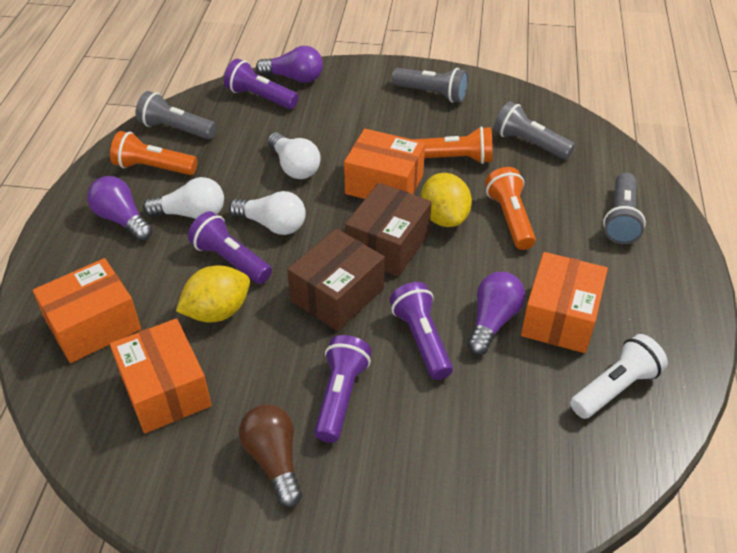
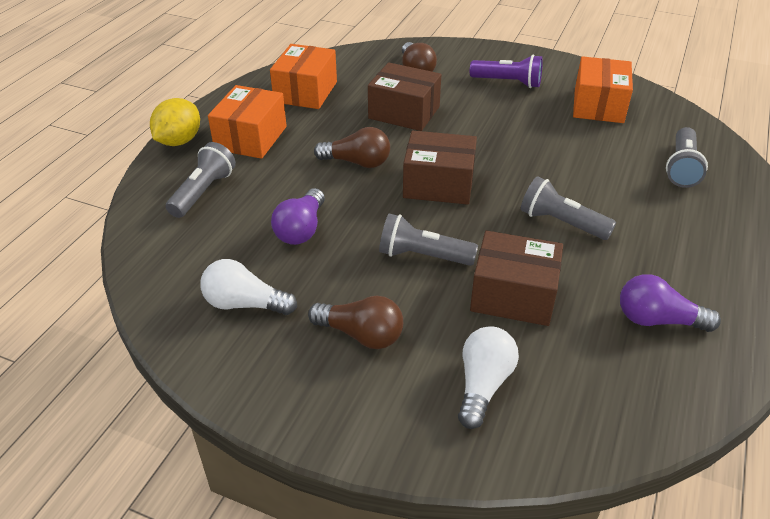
brown box: [287,228,385,331] [345,183,432,277] = 2 -> [368,62,441,131] [403,131,477,205] [470,231,563,326] = 3
brown light bulb: [239,404,302,507] = 1 -> [308,296,403,349] [314,127,390,168] [402,42,437,72] = 3
orange box: [33,258,141,363] [110,319,212,433] [344,129,425,199] [521,252,608,353] = 4 -> [208,85,287,159] [270,44,337,109] [573,56,633,123] = 3
orange flashlight: [110,131,197,175] [413,126,493,164] [485,167,536,250] = 3 -> none = 0
purple flashlight: [188,211,272,284] [224,59,299,109] [314,335,371,443] [390,282,453,380] = 4 -> [470,55,543,88] = 1
purple light bulb: [87,176,153,241] [256,46,323,83] [467,272,525,355] = 3 -> [271,188,325,245] [620,274,721,332] = 2
white flashlight: [570,334,668,419] = 1 -> none = 0
white light bulb: [143,177,224,219] [229,191,306,235] [267,132,321,179] = 3 -> [200,259,297,315] [458,326,519,429] = 2
yellow lemon: [176,265,250,323] [421,173,472,227] = 2 -> [150,98,200,146] = 1

